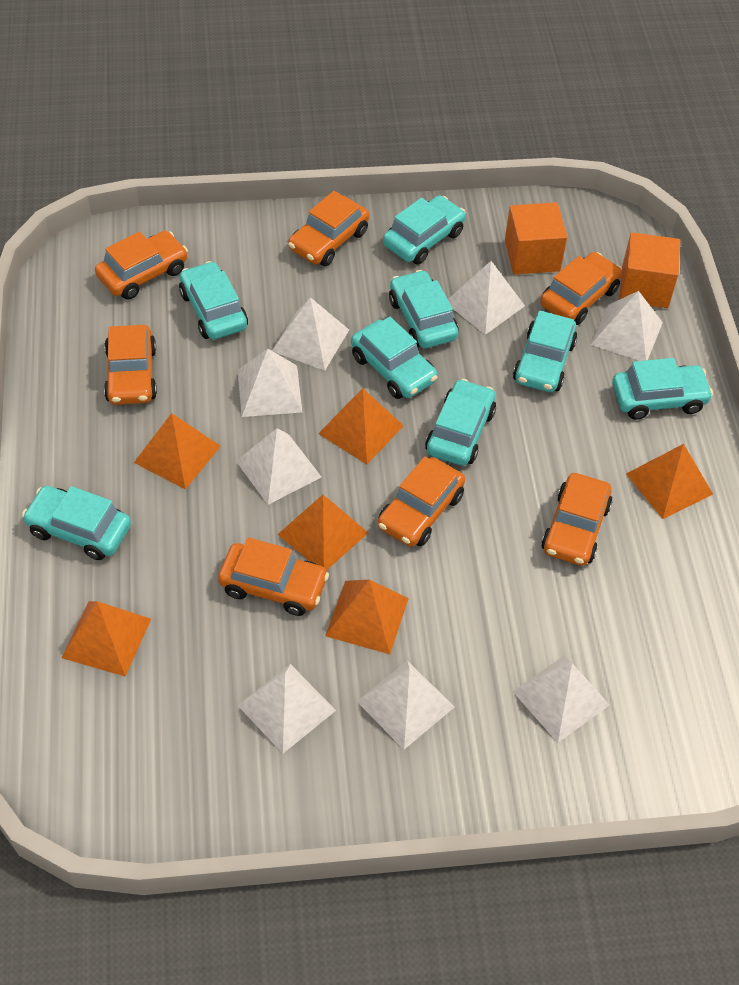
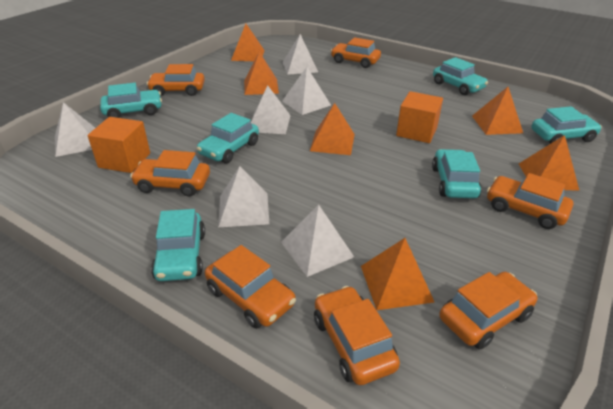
turquoise car: [22,486,131,560] [179,261,248,340] [351,317,438,399] [383,195,466,265] [389,270,459,348] [425,379,496,466] [513,311,578,392] [612,358,713,420] = 8 -> [100,83,162,118] [151,209,205,281] [197,113,259,163] [432,149,481,198] [433,57,488,95] [532,106,602,144] = 6
white pyramid: [236,428,321,505] [237,664,336,753] [238,349,302,417] [272,297,349,371] [356,661,454,750] [448,261,525,335] [512,655,610,743] [591,291,663,361] = 8 -> [55,102,95,157] [218,166,269,227] [251,85,291,134] [281,205,354,277] [282,67,331,115] [283,34,318,75] = 6

